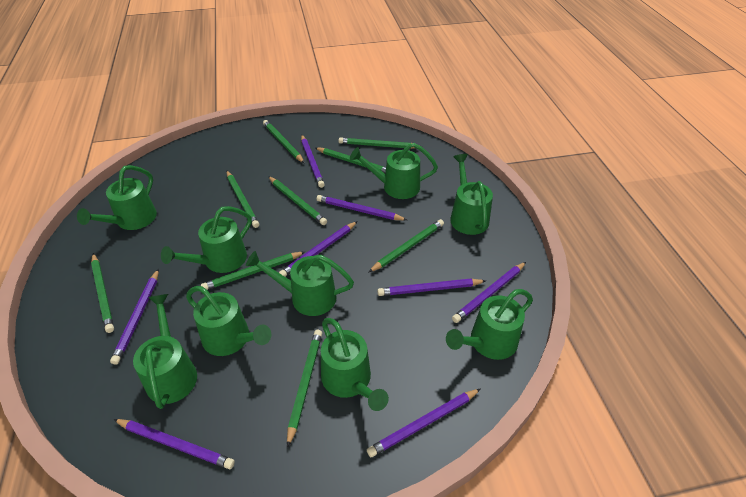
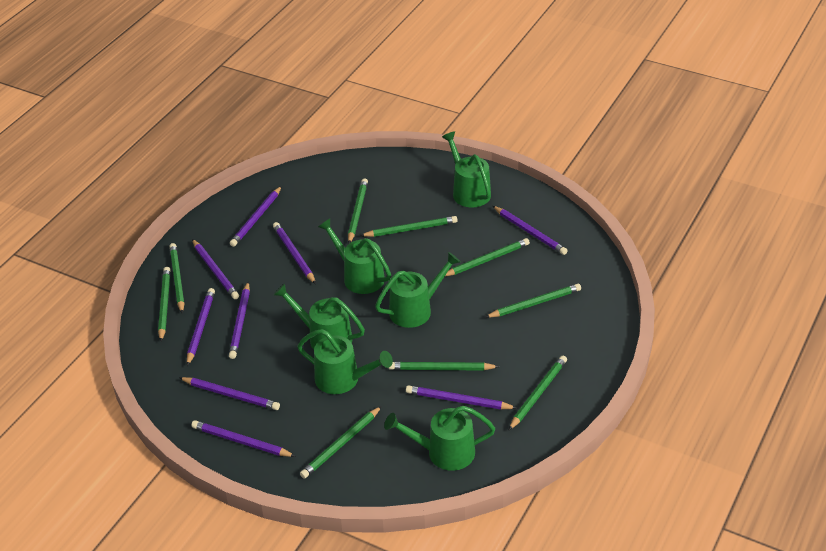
green watering can: [77,165,157,230] [133,294,197,409] [161,206,252,273] [186,286,271,356] [246,251,354,316] [321,318,389,411] [350,143,438,199] [446,289,533,360] [450,154,493,235] = 9 -> [273,283,365,350] [297,329,393,394] [318,218,391,294] [375,252,461,328] [384,406,495,471] [442,131,491,208] = 6
purple pencil: [110,269,159,365] [113,419,235,469] [279,221,358,277] [301,135,325,188] [317,195,407,220] [367,389,480,457] [377,279,486,296] [452,262,526,323] = 8 -> [179,377,280,410] [187,288,215,366] [191,420,296,457] [192,239,239,299] [229,282,250,359] [230,186,282,247] [273,222,316,284] [406,385,516,410] [493,206,568,255] = 9

